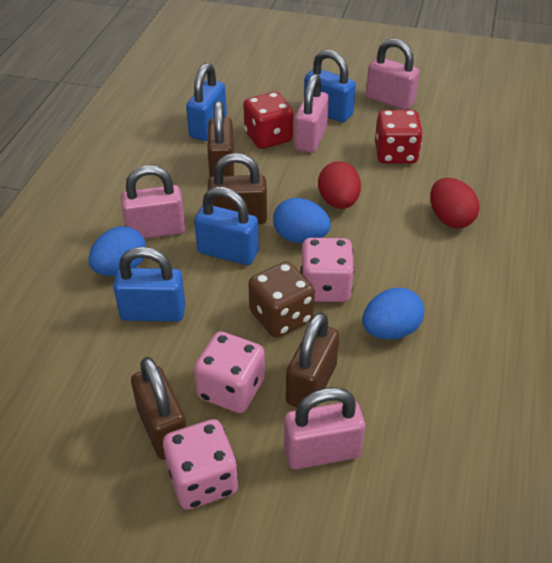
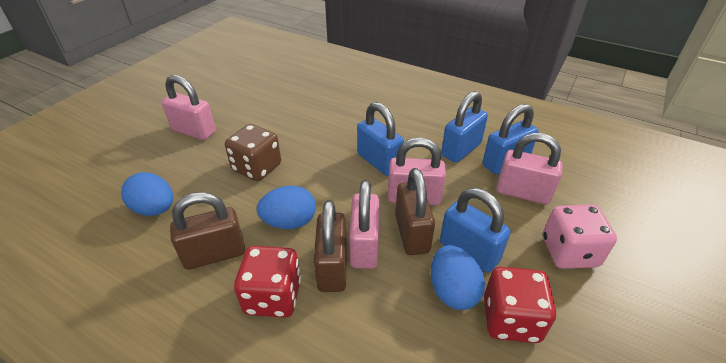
brown padlock: [131,357,186,460] [207,101,234,177] [207,153,267,224] [286,312,339,407] = 4 -> [170,192,245,270] [314,200,347,292] [395,168,435,255] = 3
pink dice: [163,419,238,510] [194,331,265,413] [301,238,354,302] = 3 -> [543,205,617,269] = 1
red egg: [318,161,361,209] [430,178,480,228] = 2 -> none = 0

